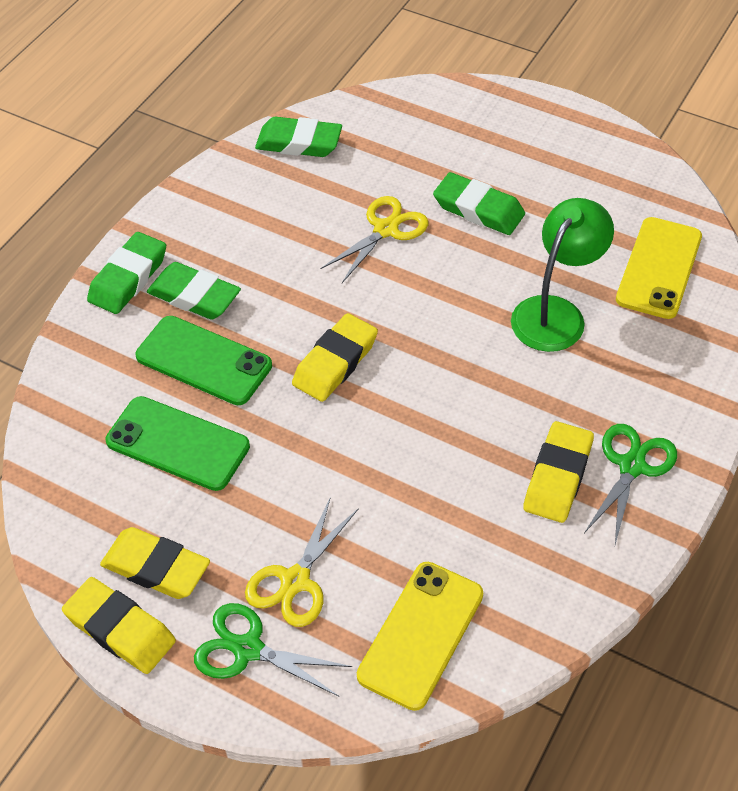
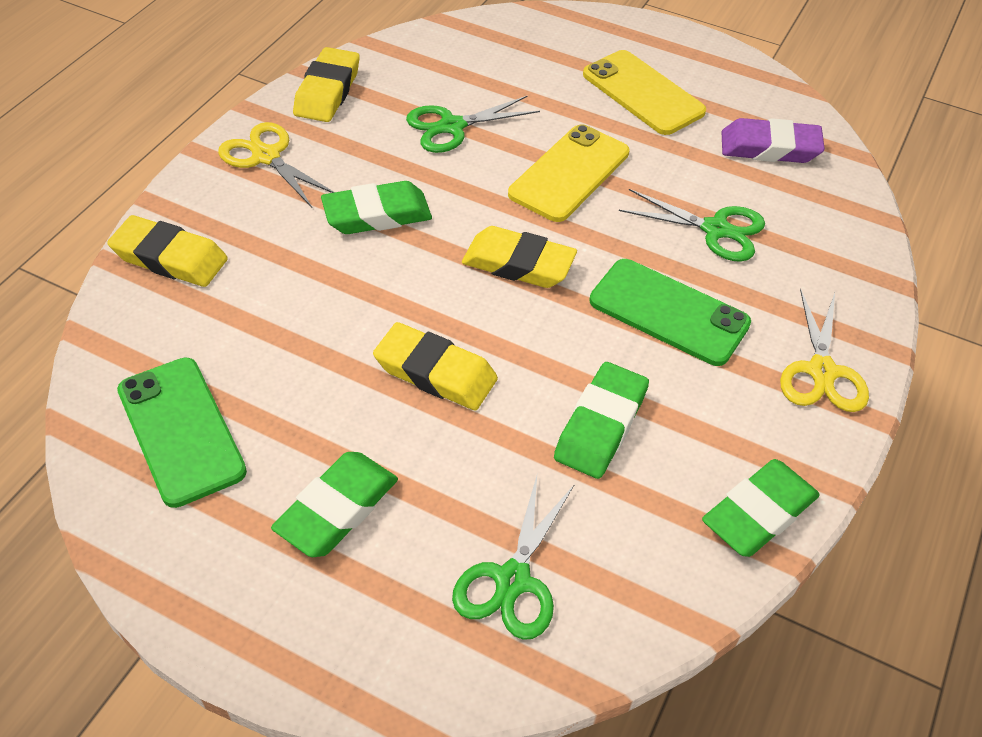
green lamp: [511,198,614,352] = 1 -> none = 0
green scissors: [194,603,352,697] [584,424,677,545] = 2 -> [406,95,540,153] [452,476,575,640] [619,189,765,262] = 3
purple eraser: none = 0 -> [721,118,825,163] = 1

